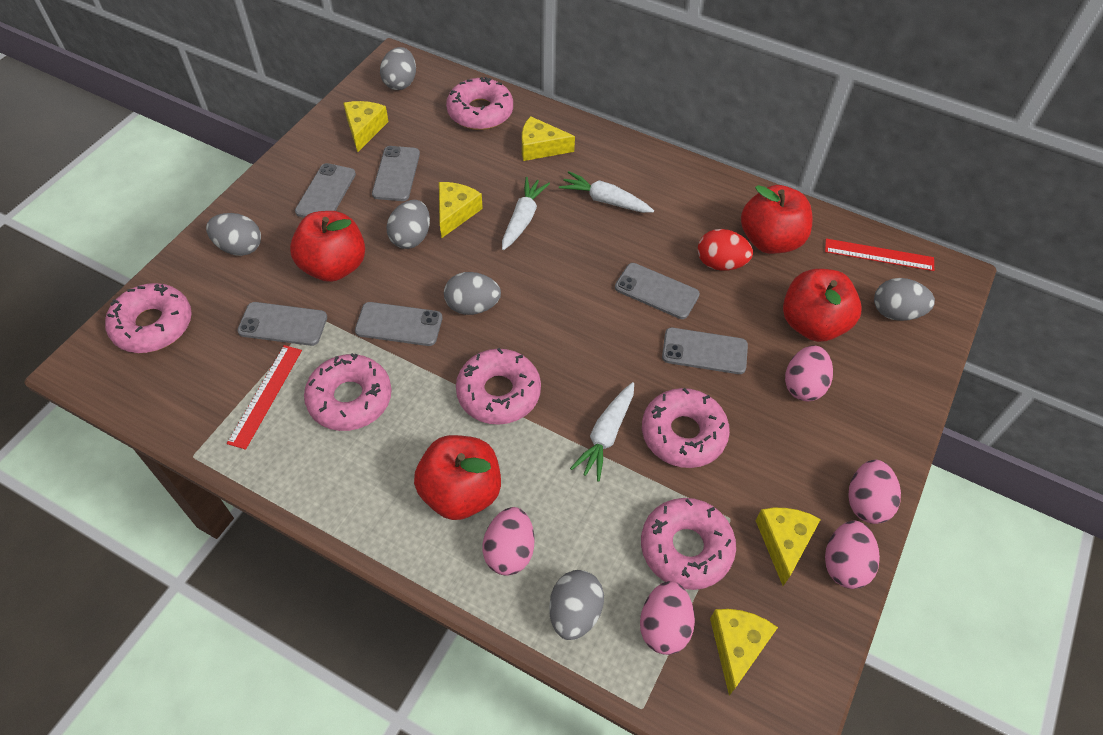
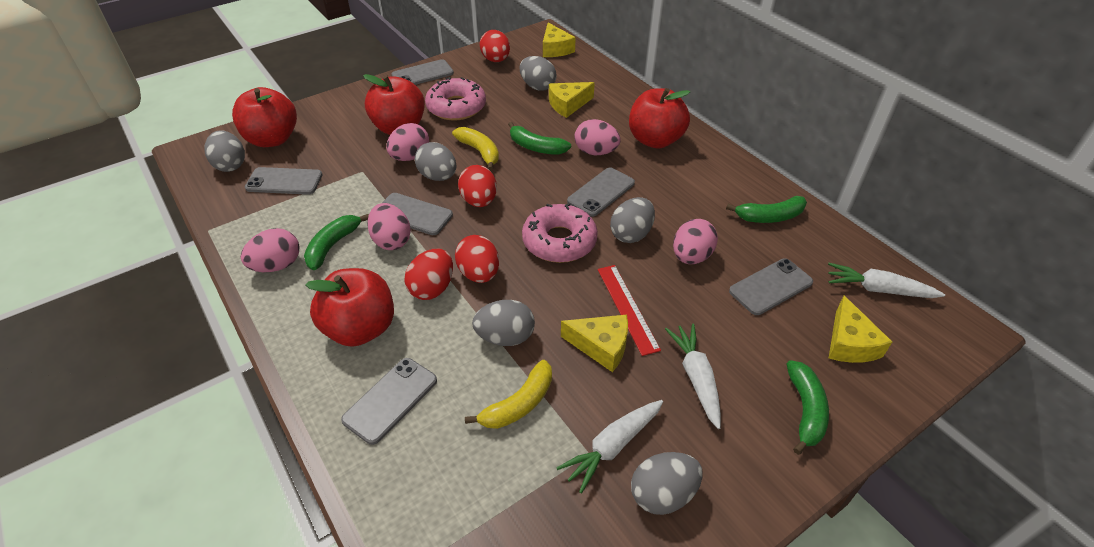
green banana: none = 0 -> [304,214,369,270] [508,122,571,155] [726,196,807,223] [787,360,829,455] = 4
pink donut: [105,283,192,353] [304,353,392,431] [446,77,513,130] [456,348,541,425] [641,498,736,590] [642,388,730,468] = 6 -> [425,77,486,120] [522,203,598,263] = 2
red egg: [698,229,753,271] = 1 -> [404,249,453,300] [455,235,499,283] [458,165,497,207] [480,30,510,62] = 4
red ruler: [227,345,302,450] [825,238,934,271] = 2 -> [598,265,661,356] = 1
yellow banana: none = 0 -> [452,127,499,171] [465,360,552,429] = 2
yellow cheese: [343,101,389,152] [439,182,483,238] [522,116,575,161] [710,609,778,696] [755,508,821,586] = 5 -> [543,23,576,57] [549,82,595,118] [561,315,628,372] [829,296,892,363] = 4

